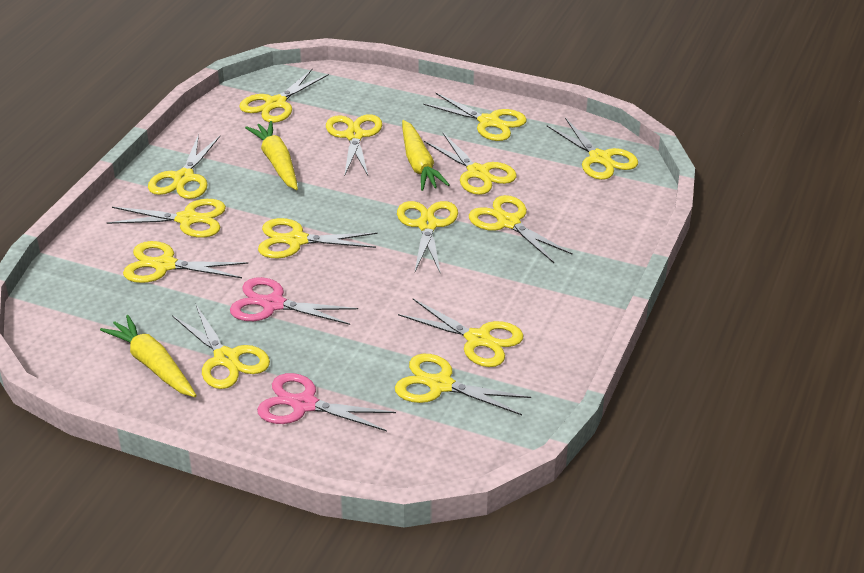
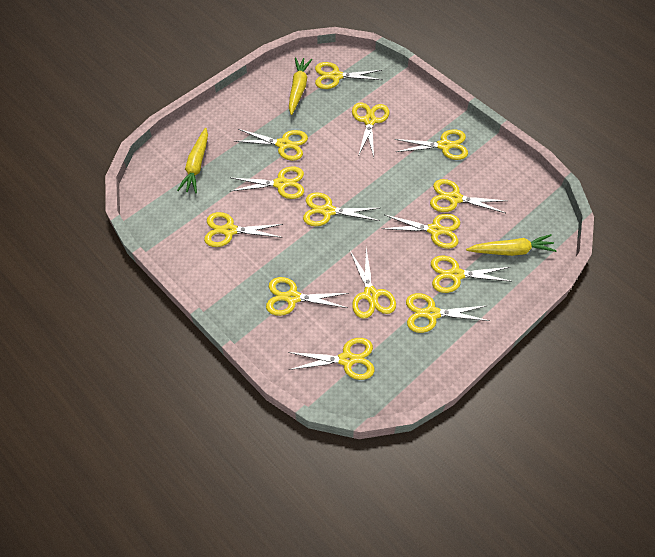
pink scissors: [230,277,358,325] [257,373,396,431] = 2 -> none = 0

